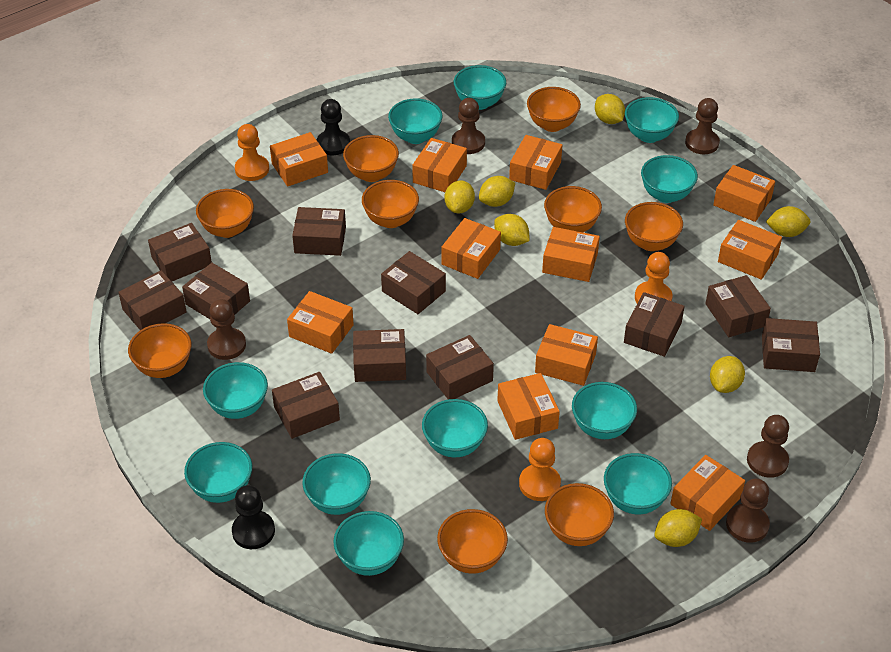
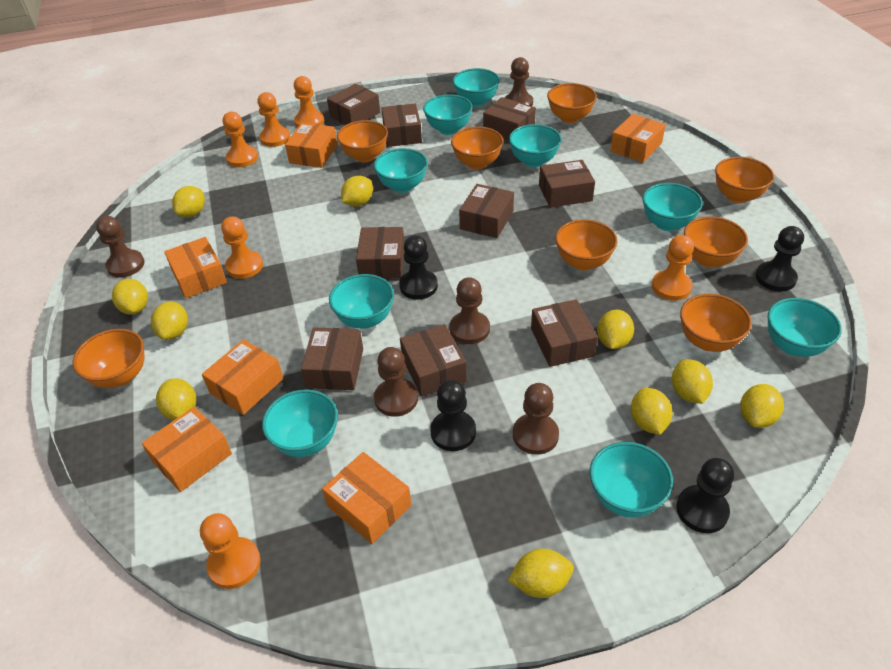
black pawn: [232,485,275,549] [316,99,350,155] = 2 -> [399,235,438,300] [430,380,476,451] [676,458,734,533] [755,226,804,292] = 4
brown box: [118,270,187,330] [148,223,212,281] [182,263,250,319] [272,372,340,439] [292,207,346,256] [353,329,406,382] [381,251,446,314] [426,335,494,400] [624,292,685,357] [705,275,771,337] [762,318,820,372] = 11 -> [301,327,363,390] [327,84,380,125] [356,227,405,278] [381,103,422,147] [400,324,467,396] [459,184,514,238] [483,97,536,140] [531,299,598,367] [539,160,595,208] = 9
orange bowl: [128,323,191,378] [196,189,254,238] [343,135,399,182] [362,180,419,228] [437,509,508,574] [527,87,581,132] [544,186,602,232] [545,483,614,546] [625,202,683,251] = 9 -> [73,329,144,388] [337,120,388,162] [451,127,503,170] [547,83,597,123] [555,219,618,271] [680,294,752,352] [684,216,748,268] [715,157,774,203] = 8
orange box: [270,132,328,187] [287,291,354,354] [412,138,467,192] [441,218,501,279] [497,373,560,440] [509,135,562,190] [535,324,598,386] [542,227,600,282] [670,455,745,531] [713,165,775,222] [718,220,782,280] = 11 -> [142,407,232,492] [164,237,227,298] [202,339,284,415] [285,123,337,168] [322,452,412,544] [610,114,666,163] = 6
orange pawn: [235,124,269,181] [519,438,561,501] [635,252,672,303] = 3 -> [200,513,261,589] [221,216,263,279] [223,112,258,167] [258,92,290,147] [294,76,324,128] [652,235,694,301] = 6
turquoise bowl: [184,442,252,503] [203,362,268,419] [302,453,371,515] [333,511,404,576] [388,98,443,144] [422,399,488,457] [454,65,506,110] [572,382,637,439] [604,453,672,514] [625,97,679,143] [641,155,698,203] = 11 -> [262,389,338,457] [329,274,394,329] [374,148,428,193] [423,94,473,135] [453,68,500,107] [509,124,562,167] [590,442,673,518] [643,183,703,231] [768,298,842,357] = 9
yellow lemon: [445,180,475,213] [479,176,515,207] [494,214,530,246] [595,94,625,124] [654,509,702,547] [710,356,745,393] [766,206,811,237] = 7 -> [112,279,148,315] [151,302,188,340] [156,378,196,420] [172,186,205,217] [341,176,373,207] [508,549,574,598] [597,310,634,349] [631,388,672,435] [672,359,713,404] [740,384,784,428] = 10

